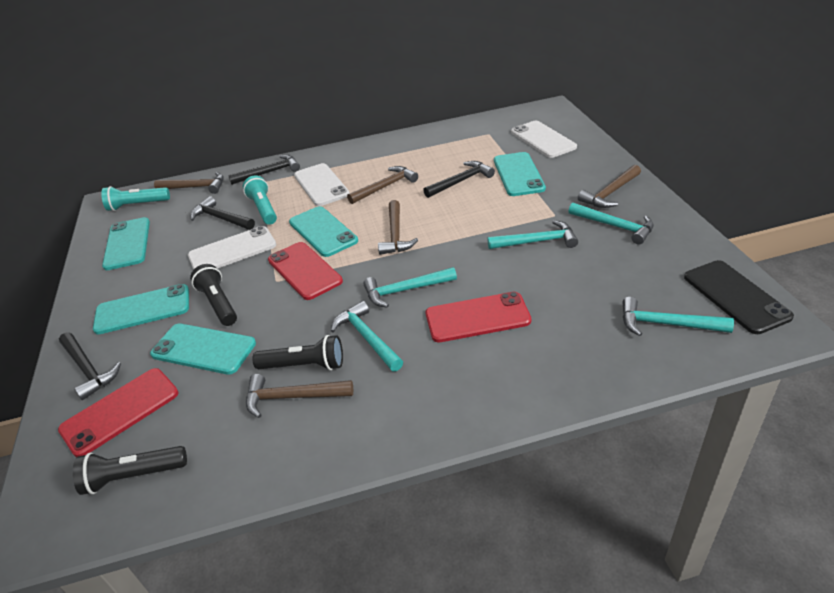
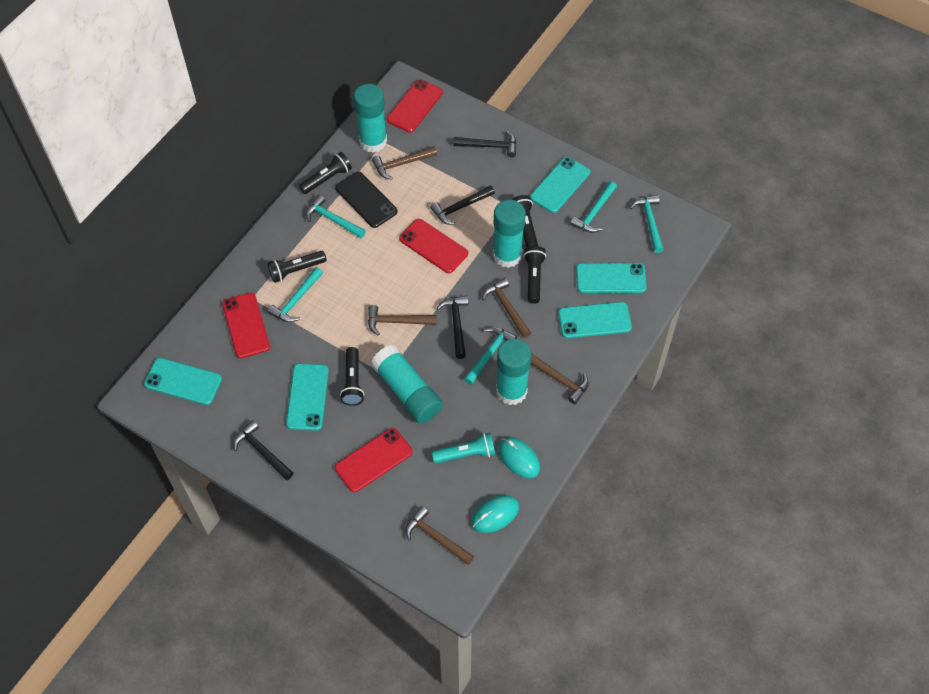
black flashlight: [73,446,187,495] [190,264,237,326] [252,335,343,370] = 3 -> [268,251,327,283] [299,152,352,194] [340,347,364,406] [512,195,538,248] [523,246,546,304] = 5
red phone: [58,368,178,457] [268,242,343,300] [426,292,531,342] = 3 -> [222,293,270,358] [335,428,413,492] [387,79,443,132] [399,219,468,273] = 4
turquoise flashlight: [101,186,170,211] [243,176,277,225] = 2 -> [432,432,495,464] = 1
turquoise glue stick: none = 0 -> [354,84,387,153] [371,345,443,424] [493,200,526,268] [496,339,531,405] = 4
turquoise mouse: none = 0 -> [472,495,519,533] [498,437,540,478] = 2
white phone: [188,226,276,269] [294,163,350,206] [511,121,577,158] = 3 -> none = 0

